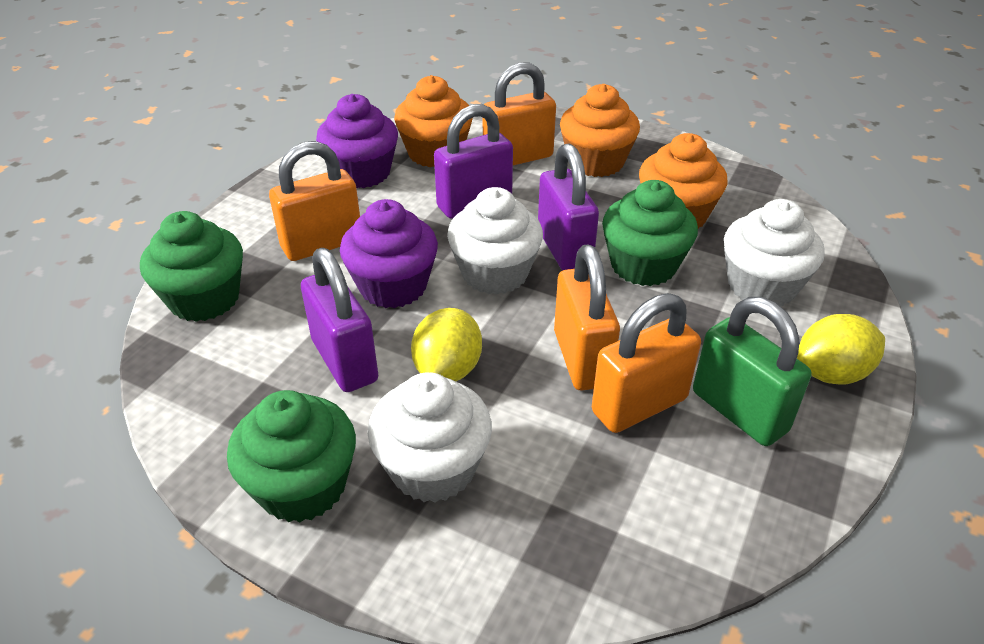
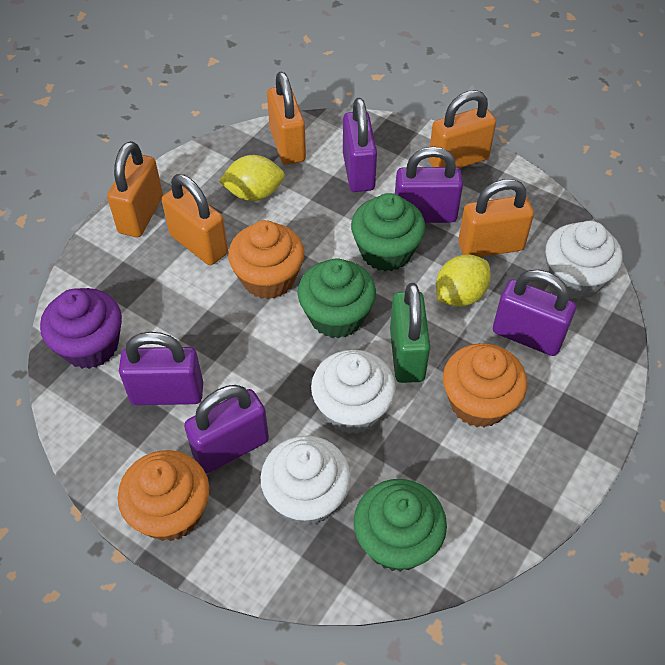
orange padlock: [269,141,360,261] [483,62,556,165] [554,245,620,391] [592,293,701,433] = 4 -> [107,141,163,237] [162,174,228,265] [267,71,306,165] [429,90,496,168] [458,179,534,257] = 5
purple cupcake: [316,94,398,188] [340,199,438,308] = 2 -> [40,288,122,369] = 1
purple padlock: [301,248,378,392] [434,104,513,219] [538,143,599,271] = 3 -> [119,332,203,405] [184,385,269,473] [343,98,377,192] [395,146,463,223] [493,270,576,356] = 5

